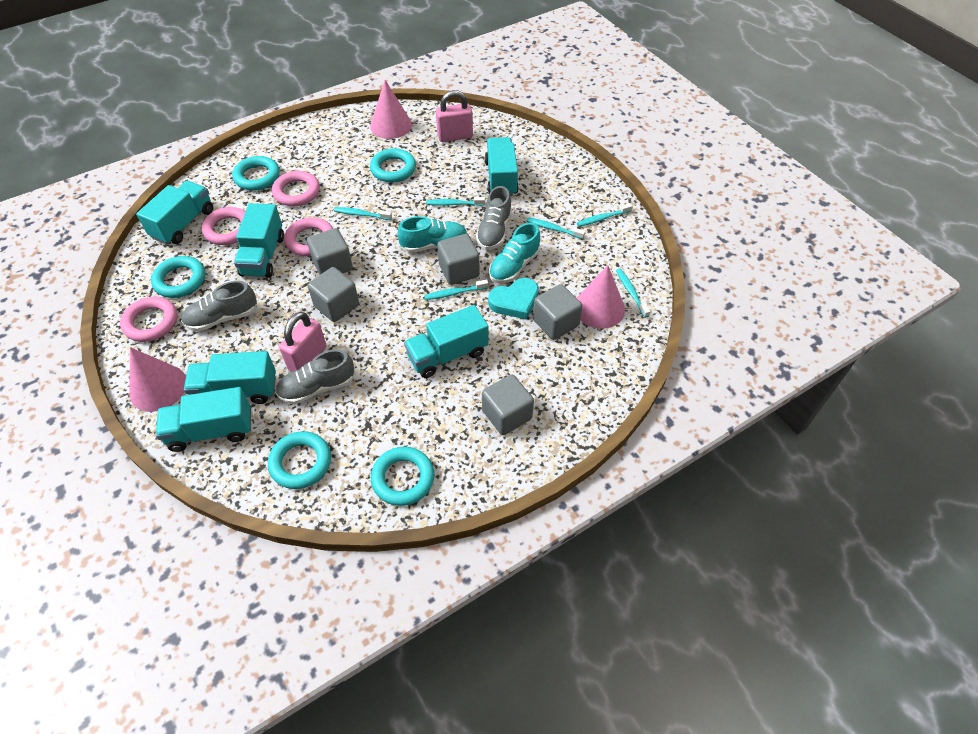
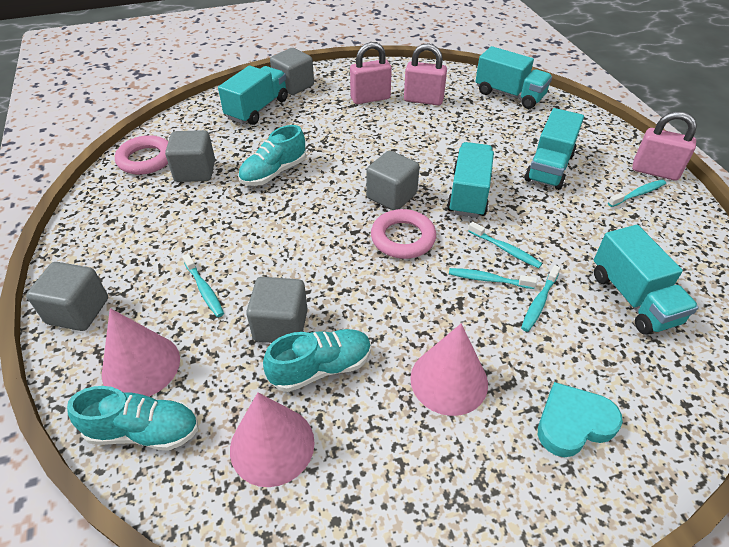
grey shoe: [181,281,257,331] [275,350,354,404] [476,186,512,250] = 3 -> none = 0
pink padlock: [279,312,327,372] [436,90,473,142] = 2 -> [350,42,392,104] [404,43,447,105] [632,111,697,181] = 3
pink ring: [120,297,177,342] [202,207,246,245] [272,171,320,206] [284,217,333,256] = 4 -> [115,135,169,175] [371,209,436,259] = 2
turquoise ring: [151,256,205,298] [232,156,280,191] [268,431,331,489] [370,148,416,182] [371,447,434,506] = 5 -> none = 0
turquoise shoe: [397,216,468,253] [489,223,540,283] = 2 -> [67,386,199,451] [238,125,306,186] [263,329,371,392] = 3
turquoise toothbrush: [334,207,392,220] [424,279,488,300] [426,197,485,206] [527,218,585,239] [577,203,633,227] [616,269,651,318] = 6 -> [182,254,224,317] [449,268,537,289] [468,222,542,268] [521,265,561,332] [608,180,666,207] = 5
turquoise truck: [136,181,213,245] [156,387,251,452] [184,351,276,404] [234,203,284,278] [404,305,488,378] [485,137,519,196] = 6 -> [218,66,288,125] [447,142,494,218] [475,46,552,109] [525,108,584,190] [594,225,699,335] = 5

